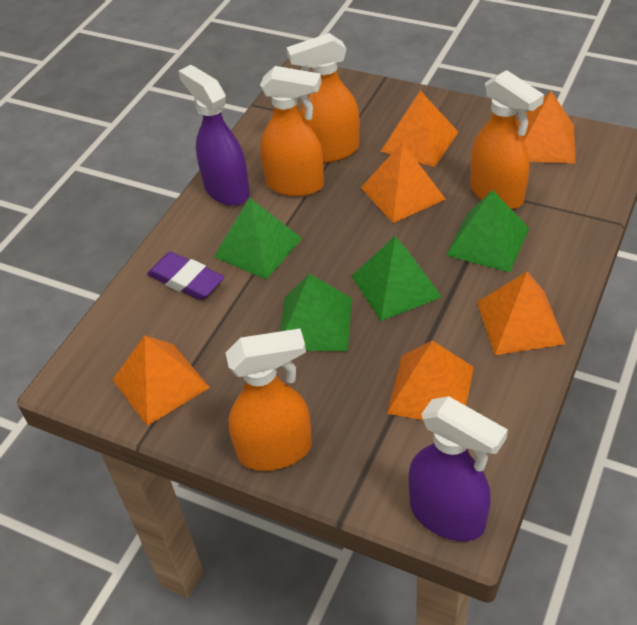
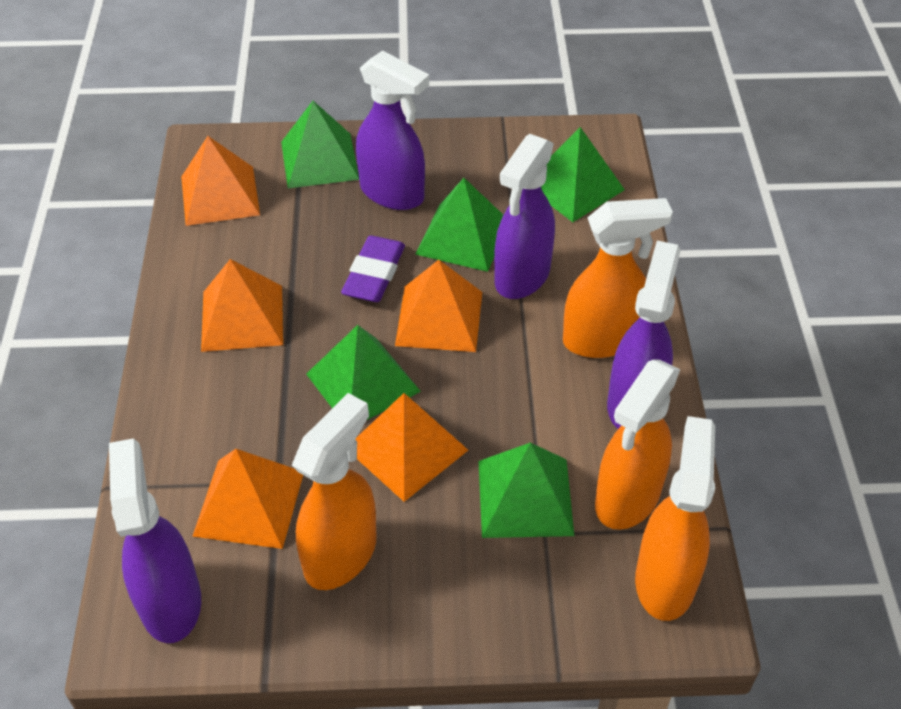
green pyramid: [214,197,302,279] [280,273,352,351] [351,236,442,321] [446,190,529,272] = 4 -> [281,101,359,188] [306,325,421,421] [415,178,503,272] [478,443,574,538] [541,127,625,222] = 5
orange pyramid: [112,335,210,426] [361,142,446,223] [381,91,458,167] [387,341,474,420] [477,272,566,355] [516,91,576,164] = 6 -> [181,136,260,226] [192,449,303,549] [201,259,283,352] [355,393,468,502] [395,260,482,352] = 5
purple spray bottle: [179,65,250,206] [409,396,508,541] = 2 -> [109,438,201,643] [356,51,429,210] [494,134,555,299] [607,241,681,429] = 4

